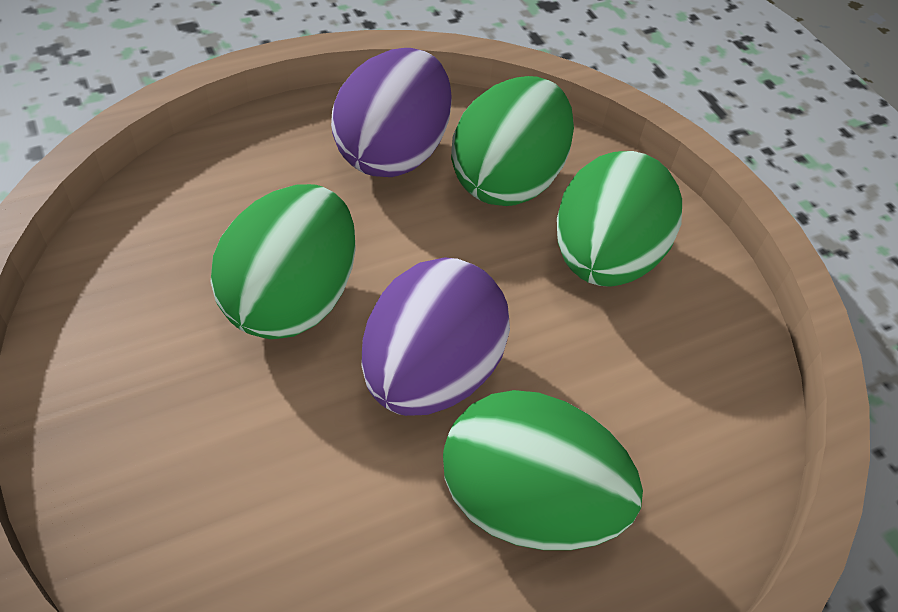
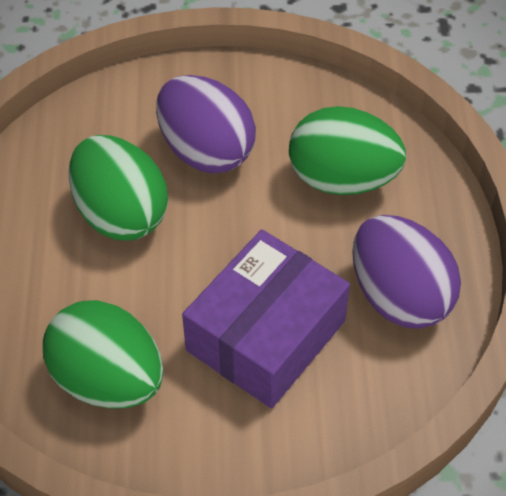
green egg: [211,184,356,339] [443,390,643,550] [451,76,574,206] [557,151,682,287] = 4 -> [43,300,163,409] [69,135,168,241] [289,106,406,195] = 3
purple box: none = 0 -> [182,230,350,408] = 1

